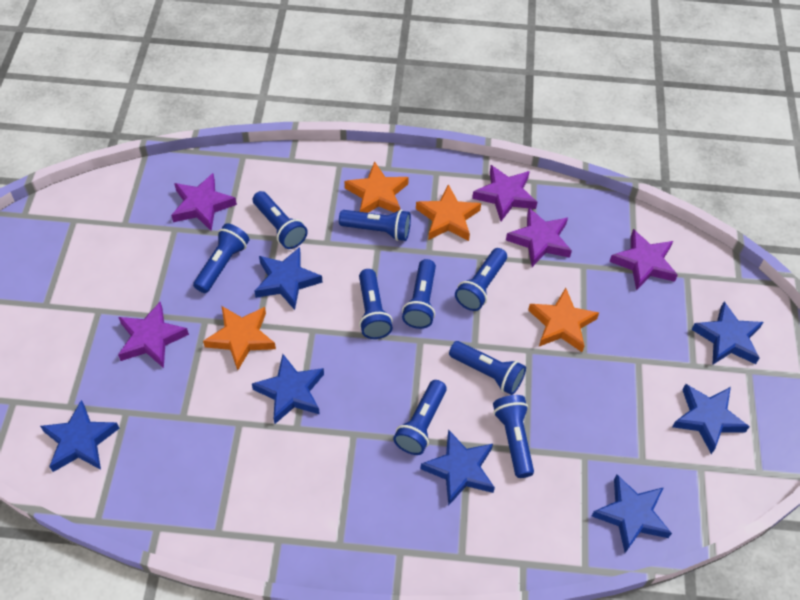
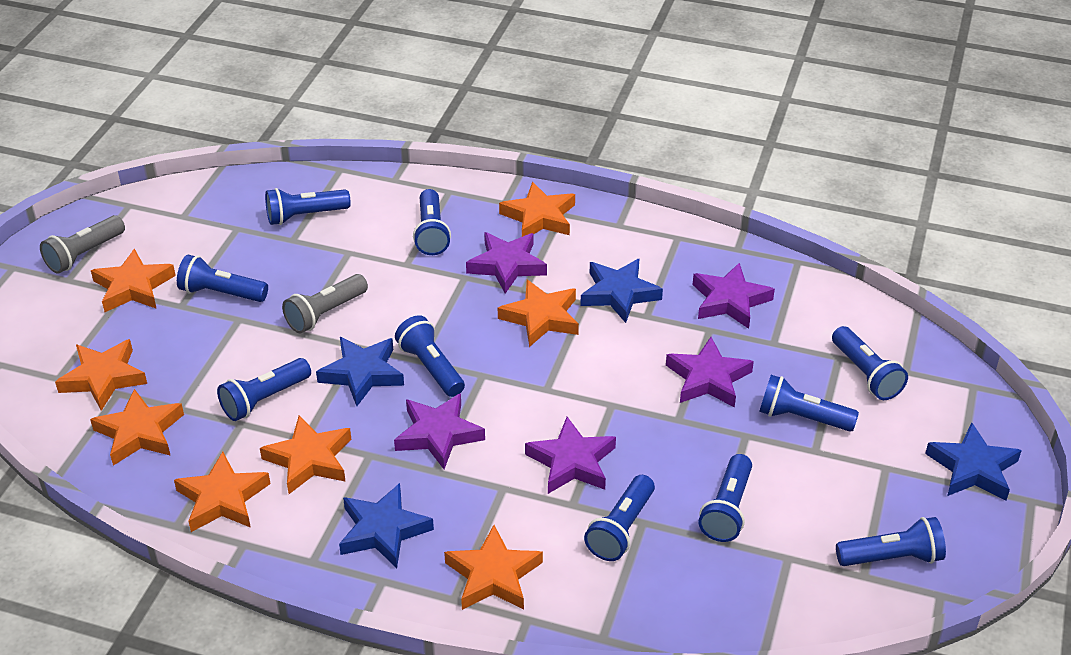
blue flashlight: [193,223,249,293] [253,191,308,249] [339,209,411,241] [359,269,393,339] [393,380,447,455] [402,259,436,329] [449,341,526,395] [455,248,507,311] [493,395,534,478] = 9 -> [177,255,268,302] [217,358,311,421] [265,188,351,225] [395,315,465,397] [413,189,451,255] [584,475,655,561] [699,454,752,542] [759,375,859,432] [832,326,908,400] [836,517,946,566] = 10
blue star: [40,400,120,472] [252,354,324,424] [254,247,322,310] [421,429,495,506] [592,474,672,553] [672,384,750,454] [691,302,763,364] = 7 -> [316,337,404,406] [339,483,434,568] [580,259,663,323] [925,423,1022,501] = 4
grey flashlight: none = 0 -> [40,215,125,274] [282,274,368,333] = 2
orange star: [203,306,276,370] [345,161,409,213] [416,184,481,241] [528,288,599,352] = 4 -> [55,339,147,411] [90,389,184,466] [91,249,176,312] [174,452,271,532] [260,415,351,494] [444,525,543,610] [498,280,579,347] [499,182,575,237] = 8

